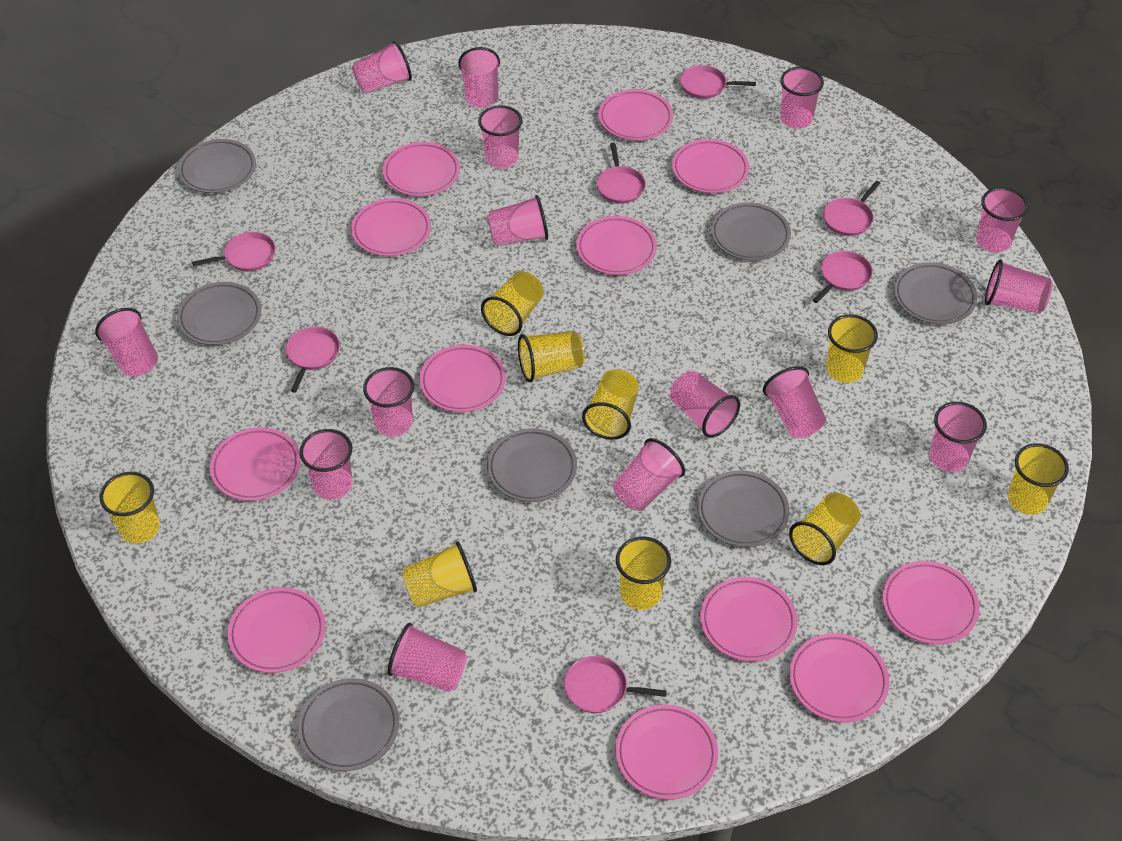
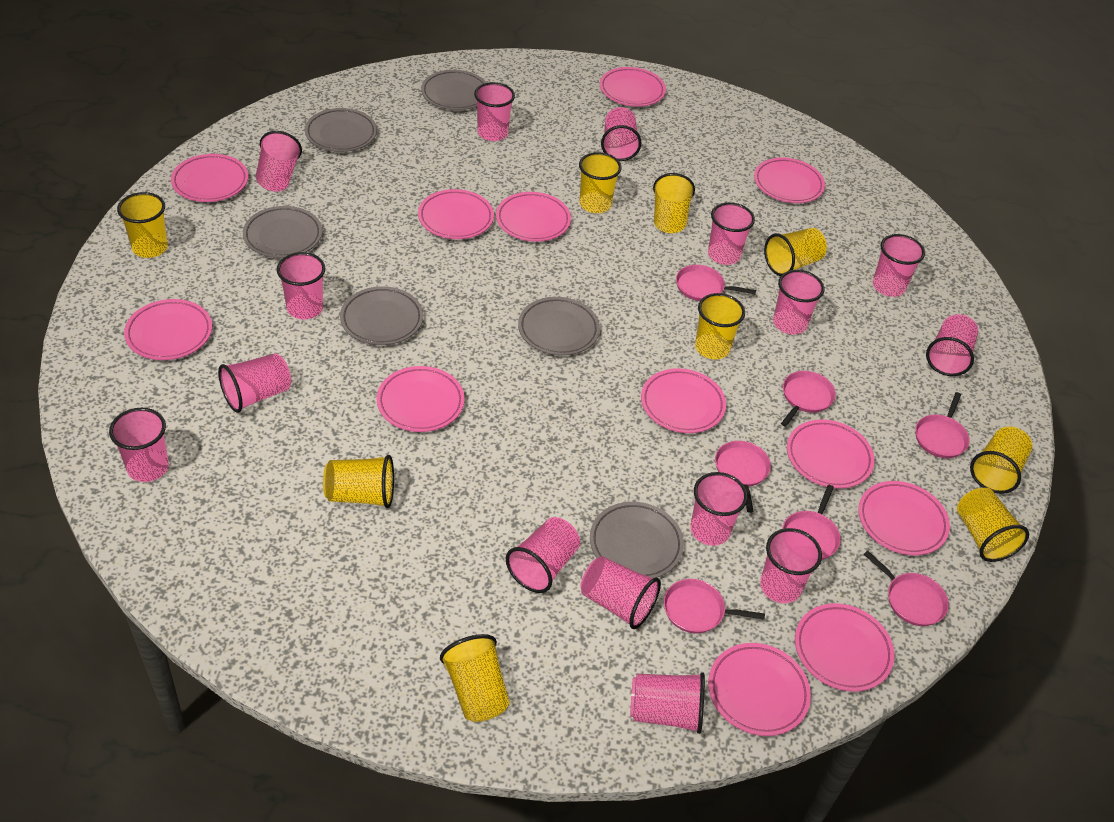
grey plate: [177,282,261,345] [178,139,256,193] [297,678,399,771] [487,428,577,502] [697,470,790,547] [711,203,791,261] [894,262,978,325] = 7 -> [243,206,322,258] [305,108,377,152] [340,286,423,345] [421,70,487,110] [518,297,600,356] [590,502,684,578] = 6

